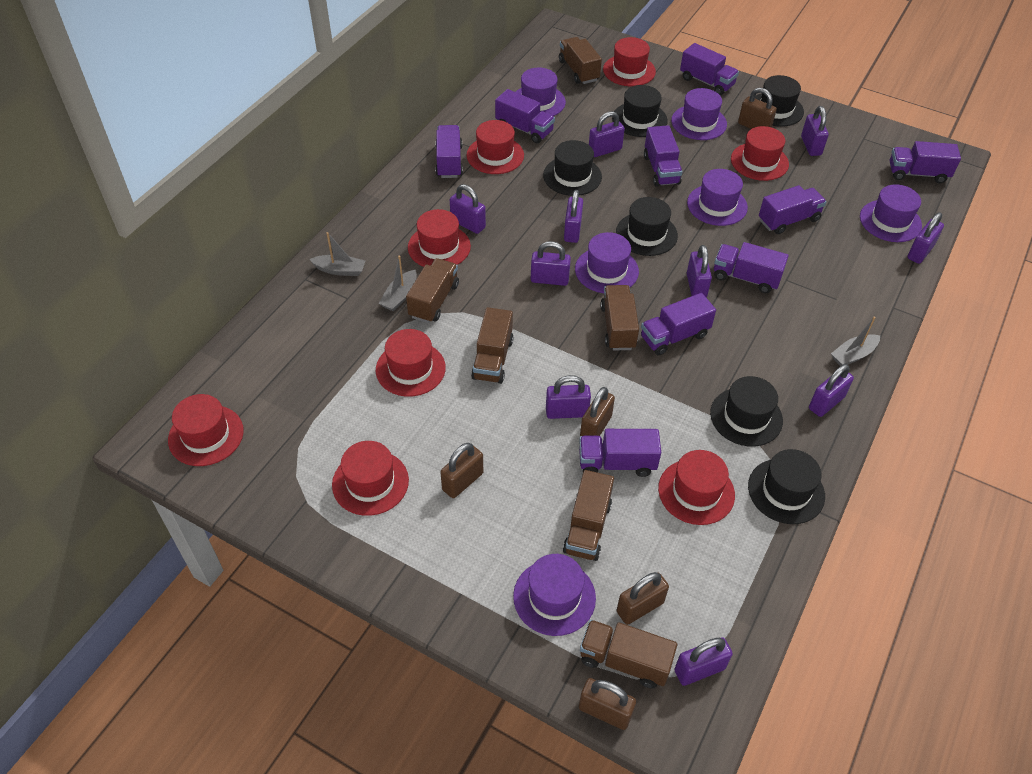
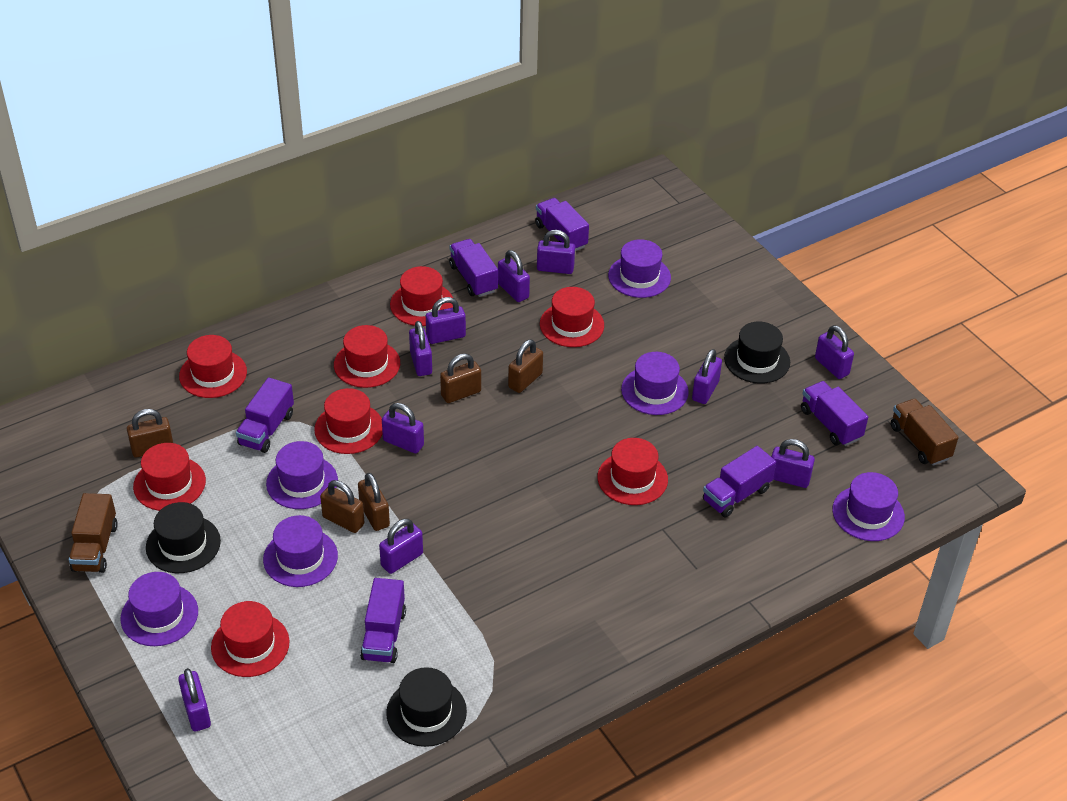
black hat: [543,140,602,196] [612,85,668,137] [616,197,678,256] [710,376,783,446] [748,449,825,524] [755,75,804,127] = 6 -> [146,502,221,573] [386,667,467,747] [724,322,790,383] = 3
brown truck: [406,258,459,323] [471,307,514,384] [559,37,602,84] [563,470,614,561] [580,620,677,689] [600,285,639,350] = 6 -> [69,493,118,573] [891,399,958,466] = 2
grey boat: [309,232,365,276] [379,255,417,312] [831,317,880,366] = 3 -> none = 0
purple truck: [435,125,463,178] [495,89,555,143] [579,429,661,477] [641,293,716,355] [644,125,683,187] [680,43,739,95] [714,242,789,293] [759,185,827,234] [890,141,961,183] = 9 -> [236,377,294,453] [360,578,406,663] [449,239,498,297] [535,198,589,251] [703,446,776,517] [801,381,868,446] = 6

